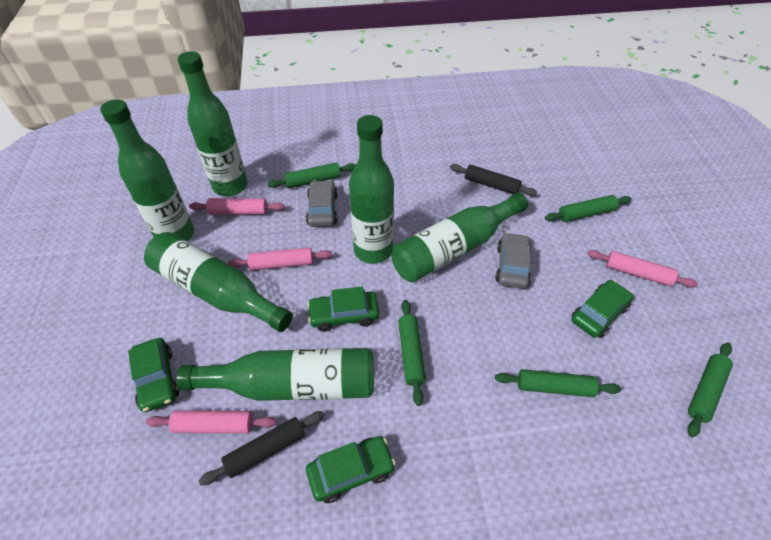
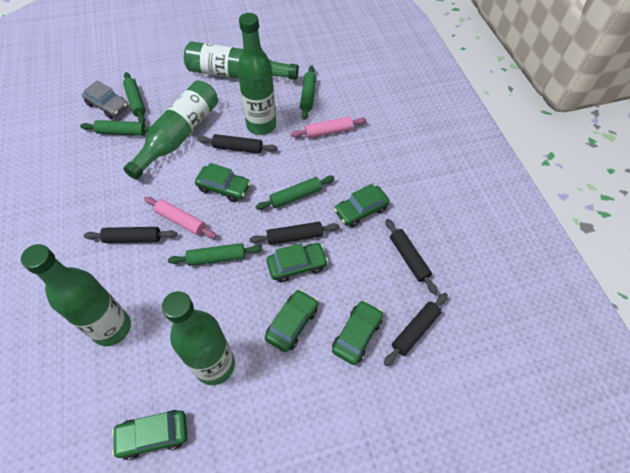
black rolling pin: [199,411,324,485] [450,164,537,196] = 2 -> [84,227,177,243] [198,134,277,153] [250,222,339,245] [384,293,448,366] [385,219,438,295] = 5
green bottle: [100,100,194,241] [144,232,293,332] [176,348,374,401] [178,51,248,196] [349,115,394,264] [391,193,528,283] = 6 -> [21,244,131,346] [123,80,218,180] [162,291,235,385] [184,42,299,80] [237,13,276,135] = 5
green car: [128,338,179,412] [306,436,396,503] [307,286,379,332] [571,280,634,338] = 4 -> [112,410,187,460] [195,163,251,202] [265,289,318,352] [267,243,328,282] [332,300,383,365] [334,184,390,227] = 6
grey car: [306,180,338,227] [495,232,531,289] = 2 -> [82,80,129,119] = 1
pink rolling pin: [146,410,276,434] [189,198,285,215] [228,247,332,271] [587,250,698,288] = 4 -> [144,197,217,238] [291,116,367,138] = 2

